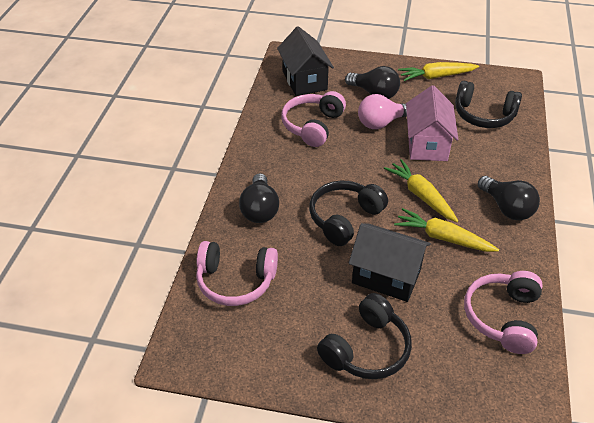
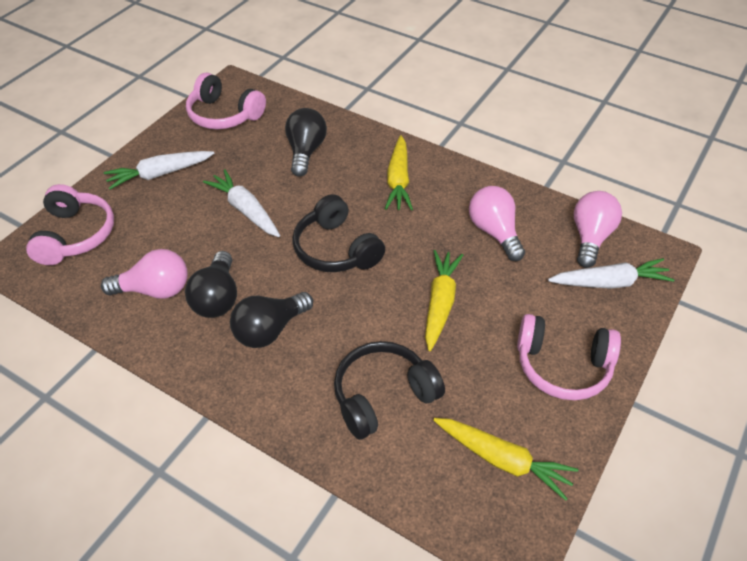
black headphones: [309,180,388,246] [317,293,412,379] [455,81,522,128] = 3 -> [292,194,385,272] [334,341,445,440] = 2
black house: [277,26,334,96] [349,223,431,302] = 2 -> none = 0
pink house: [406,85,459,161] = 1 -> none = 0
pink light bulb: [358,94,407,129] = 1 -> [101,249,188,299] [469,186,525,261] [574,191,622,268] = 3
white carrot: none = 0 -> [104,151,215,190] [203,169,280,237] [548,258,675,289] = 3

